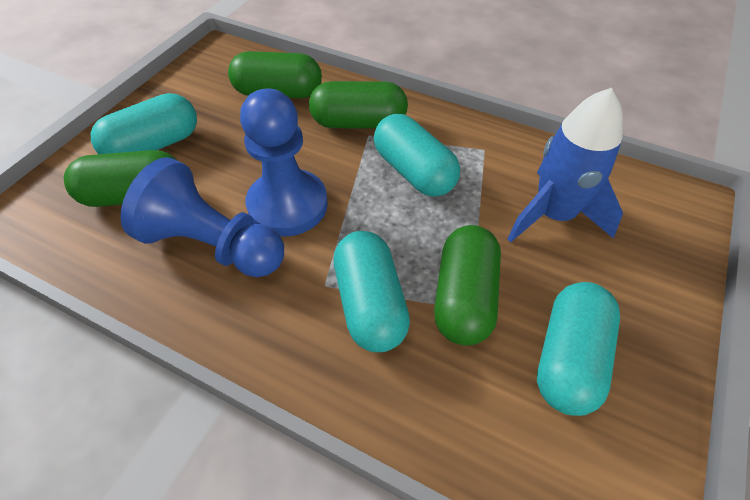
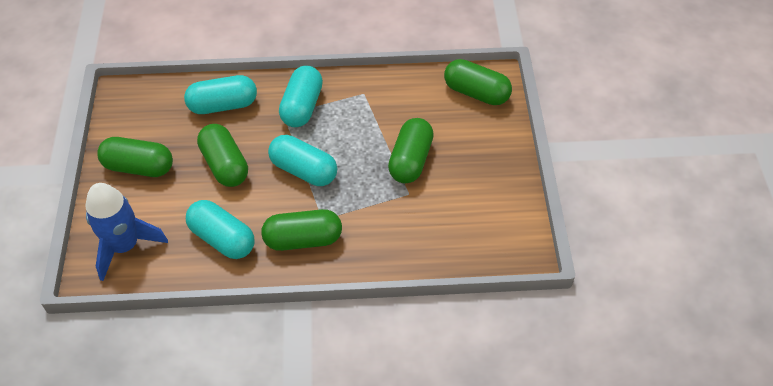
blue pawn: [120,157,284,277] [240,89,328,237] = 2 -> none = 0
green capsule: [64,150,178,207] [228,51,322,98] [309,81,408,129] [434,225,501,345] = 4 -> [97,137,173,177] [197,124,248,187] [261,209,342,251] [388,118,434,183] [444,59,512,105] = 5

